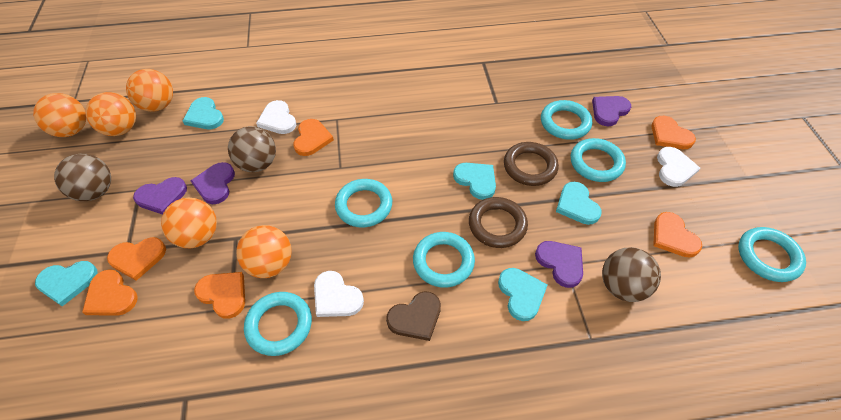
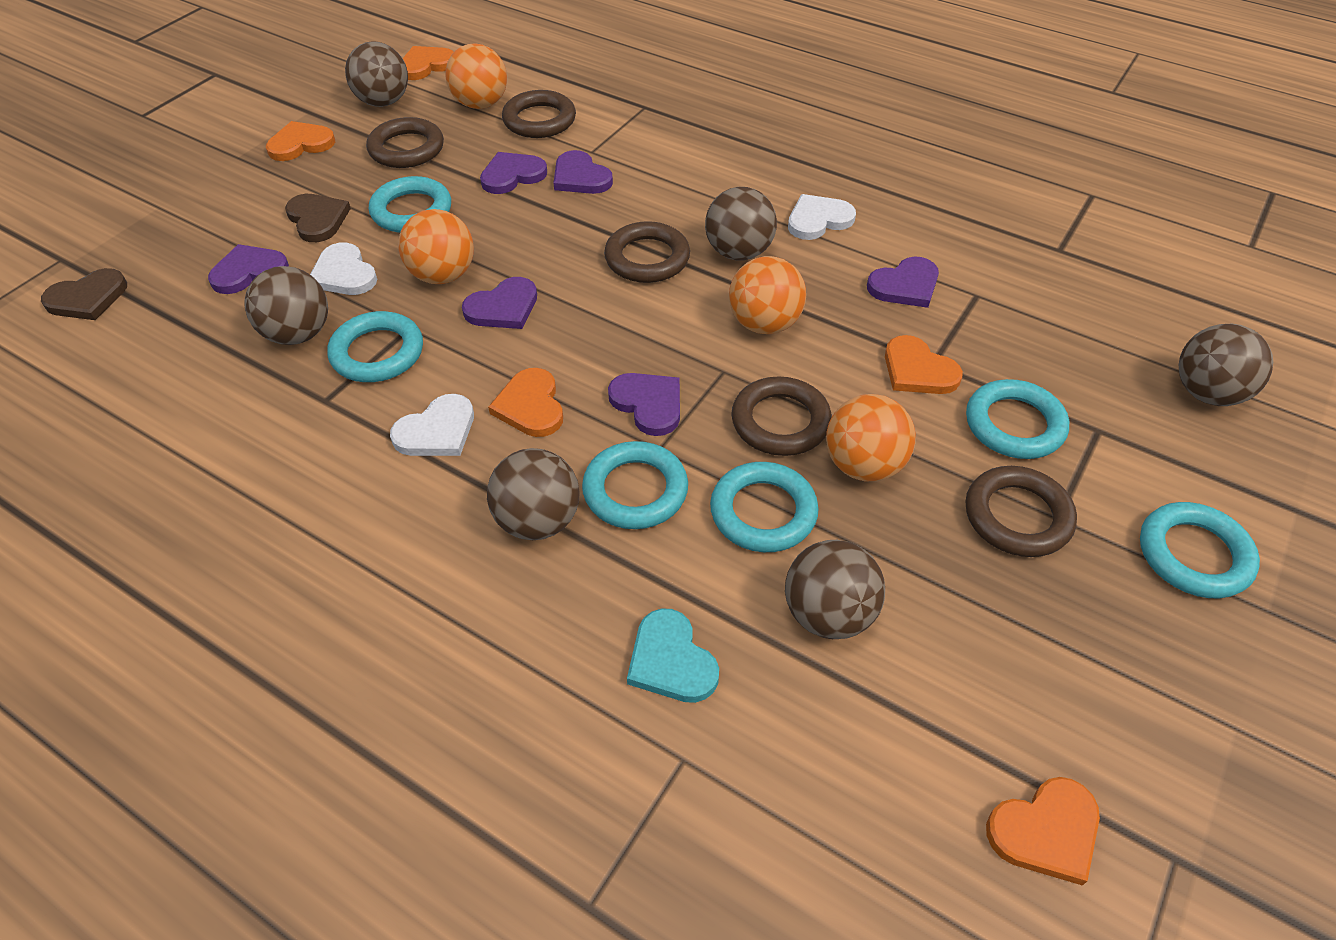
brown ball: [54,154,111,201] [228,126,276,172] [602,247,661,302] = 3 -> [245,266,328,345] [345,41,408,107] [487,448,580,540] [705,187,777,261] [785,540,885,639] [1179,324,1273,406] = 6
brown heart: [386,291,441,341] = 1 -> [41,268,127,320] [285,194,351,242] = 2
brown ring: [469,197,528,248] [504,142,559,186] = 2 -> [366,117,444,168] [502,90,576,138] [604,221,690,283] [731,376,832,456] [966,466,1077,557] = 5
orange ball: [33,93,86,137] [85,92,136,136] [126,69,173,112] [161,198,217,248] [236,225,292,278] = 5 -> [398,209,474,284] [445,43,507,109] [729,256,806,334] [826,394,916,481] = 4
orange heart: [82,269,138,316] [107,237,166,281] [194,272,245,319] [293,119,334,156] [651,116,696,149] [653,212,702,258] = 6 -> [266,121,335,161] [403,46,454,80] [488,368,563,437] [885,335,963,394] [986,777,1100,886] = 5
purple heart: [133,177,187,215] [190,162,235,204] [535,241,583,288] [592,96,631,126] = 4 -> [208,244,289,294] [462,277,537,329] [480,152,547,194] [554,150,613,194] [608,373,680,436] [867,256,939,308] = 6
turquoise heart: [35,261,97,306] [183,97,224,129] [453,163,496,200] [498,268,547,321] [556,182,602,225] = 5 -> [627,608,719,703] = 1

